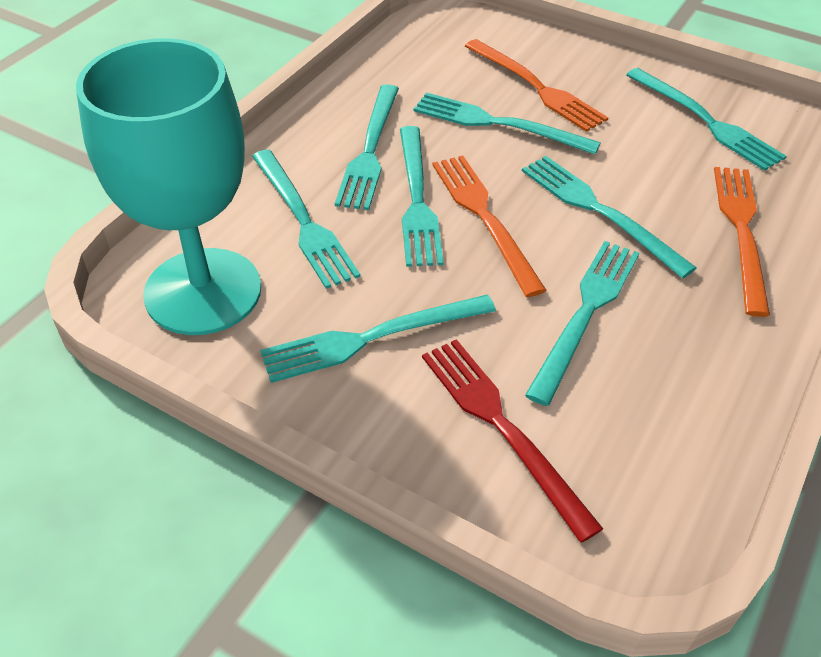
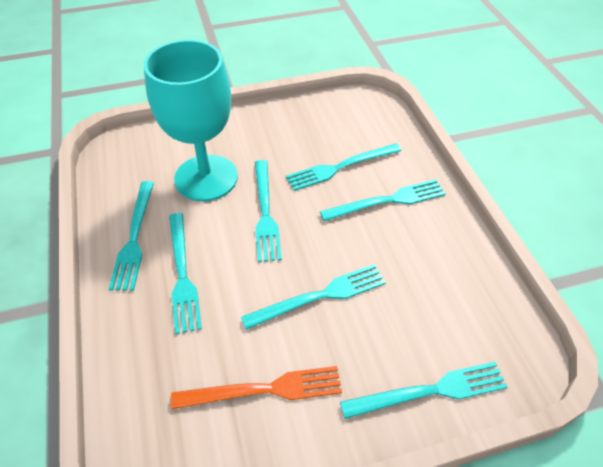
orange fork: [433,156,546,297] [465,39,608,132] [714,167,770,317] = 3 -> [171,366,342,409] = 1
red fork: [422,339,603,543] = 1 -> none = 0
turquoise fork: [252,150,361,289] [260,294,496,383] [335,84,399,210] [400,126,443,267] [414,92,601,155] [522,156,697,279] [525,241,639,406] [626,68,786,171] = 8 -> [109,181,154,291] [169,213,202,334] [241,264,386,330] [255,160,282,262] [286,143,401,191] [320,179,446,221] [340,362,507,419] = 7

